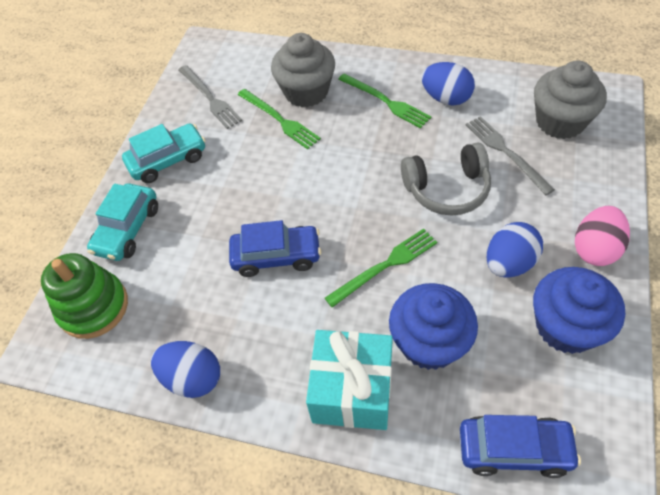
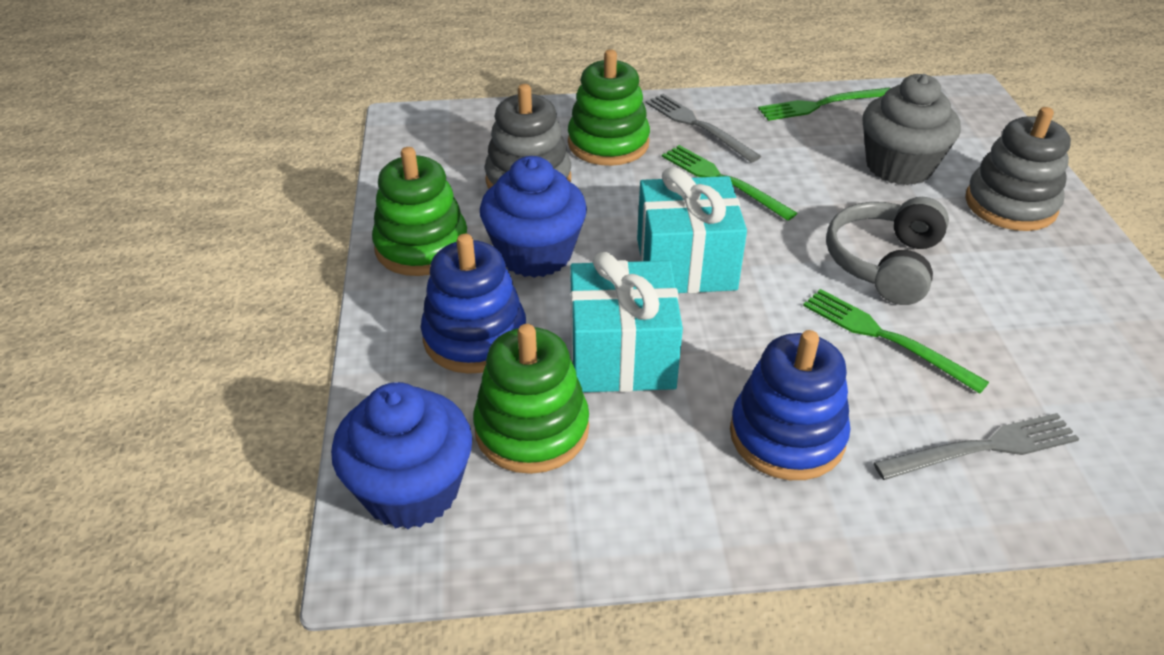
blue car: [229,220,321,277] [460,415,581,478] = 2 -> none = 0
blue egg: [151,341,220,398] [421,62,475,106] [487,222,543,278] = 3 -> none = 0
blue stacking toy: none = 0 -> [421,234,526,374] [730,330,850,480] = 2
green stacking toy: [41,253,128,339] = 1 -> [372,147,467,276] [473,324,589,474] [568,49,650,166] = 3
grey cupcake: [271,33,335,107] [534,61,607,139] = 2 -> [862,74,961,185] = 1
grey stacking toy: none = 0 -> [485,84,571,189] [965,107,1071,231] = 2
pink egg: [575,206,630,266] = 1 -> none = 0
turquoise car: [87,183,158,261] [122,123,206,183] = 2 -> none = 0
turquoise gift: [306,330,393,430] = 1 -> [570,252,683,392] [637,167,747,293] = 2

